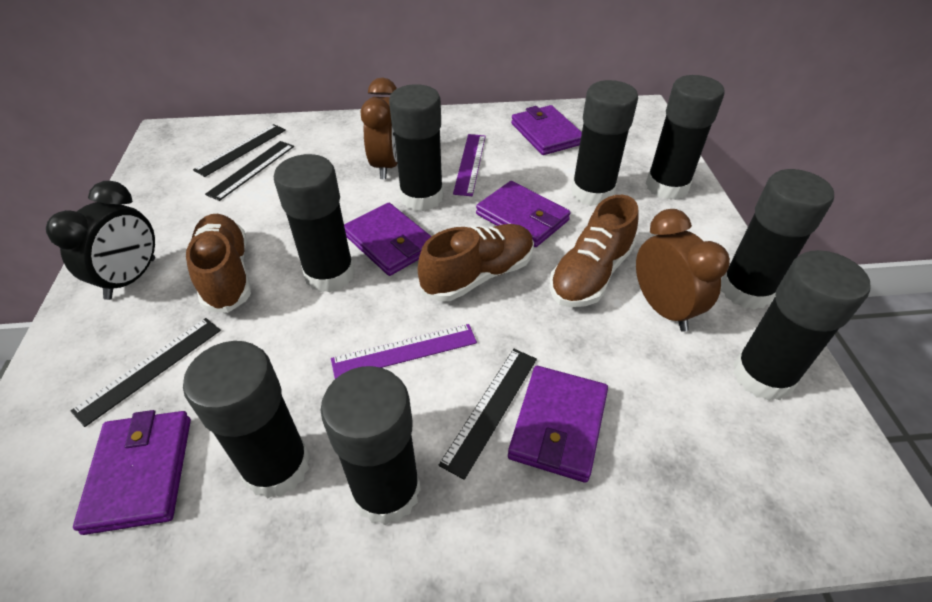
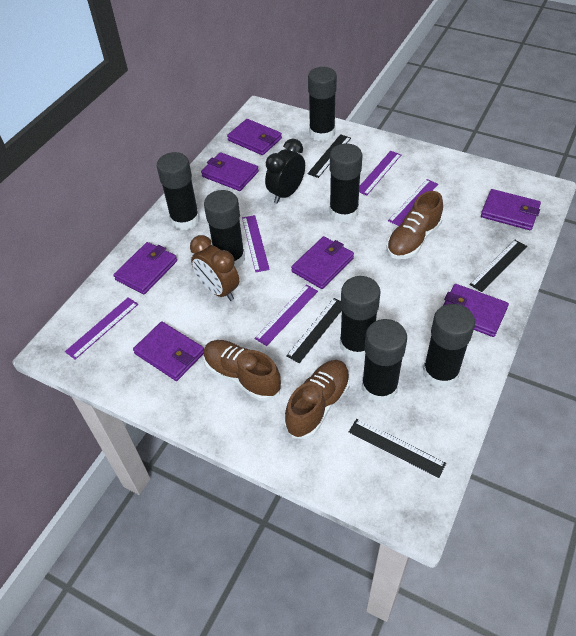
black glue stick: [183,341,310,499] [274,154,355,292] [321,366,421,525] [389,84,443,211] [571,80,638,206] [646,75,725,200] [721,169,834,310] [733,250,871,401] = 8 -> [157,152,200,230] [204,190,245,268] [308,67,337,141] [329,144,362,222] [340,276,381,359] [362,319,407,403] [423,304,475,388] = 7
brown clock: [361,78,397,179] [636,209,730,332] = 2 -> [190,235,239,301] = 1
purple ruler: [331,324,477,379] [453,134,486,196] = 2 -> [65,297,138,359] [242,215,270,272] [255,285,318,346] [359,151,401,196] [388,179,438,226] = 5
purple wallet: [73,410,191,535] [344,203,431,276] [476,181,571,247] [508,366,608,483] [511,105,582,155] = 5 -> [113,242,177,294] [133,322,204,381] [201,152,259,191] [227,119,282,155] [291,236,354,289] [443,284,509,337] [481,189,541,230] = 7

